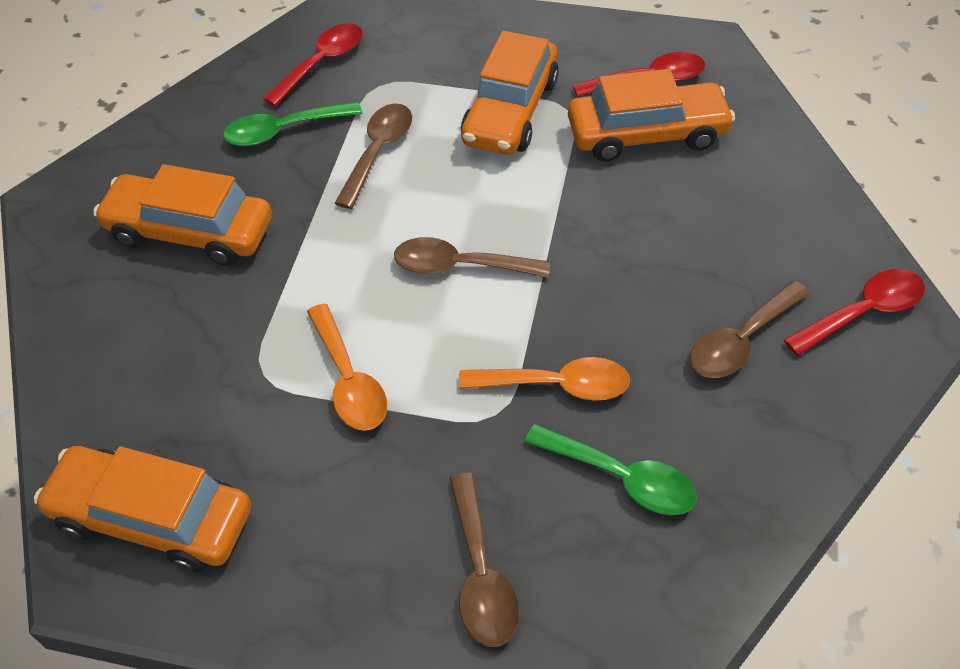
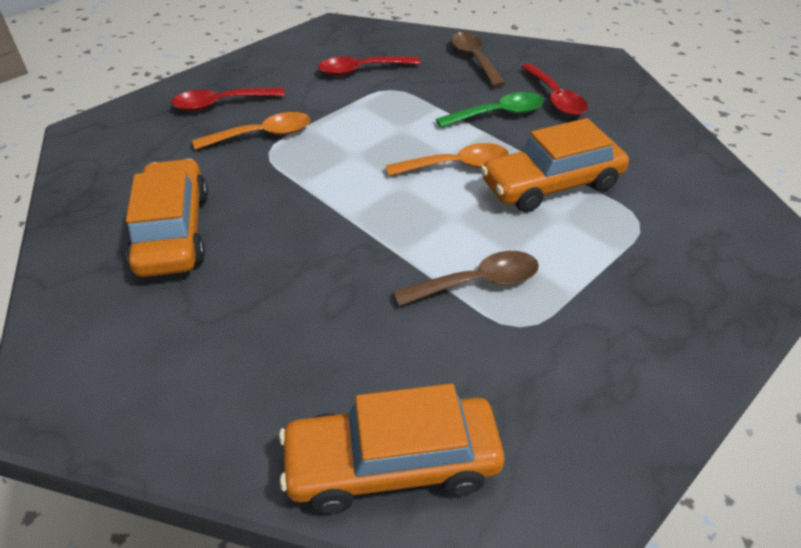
brown spoon: [335,104,412,209] [394,237,550,278] [449,473,520,647] [690,281,810,378] = 4 -> [393,251,539,306] [451,32,506,87] = 2
green spoon: [223,101,362,146] [525,424,697,515] = 2 -> [436,92,544,128] = 1
orange car: [34,446,251,573] [93,164,272,266] [461,31,559,155] [568,69,735,162] = 4 -> [126,159,208,277] [279,384,505,514] [480,118,629,212] = 3

